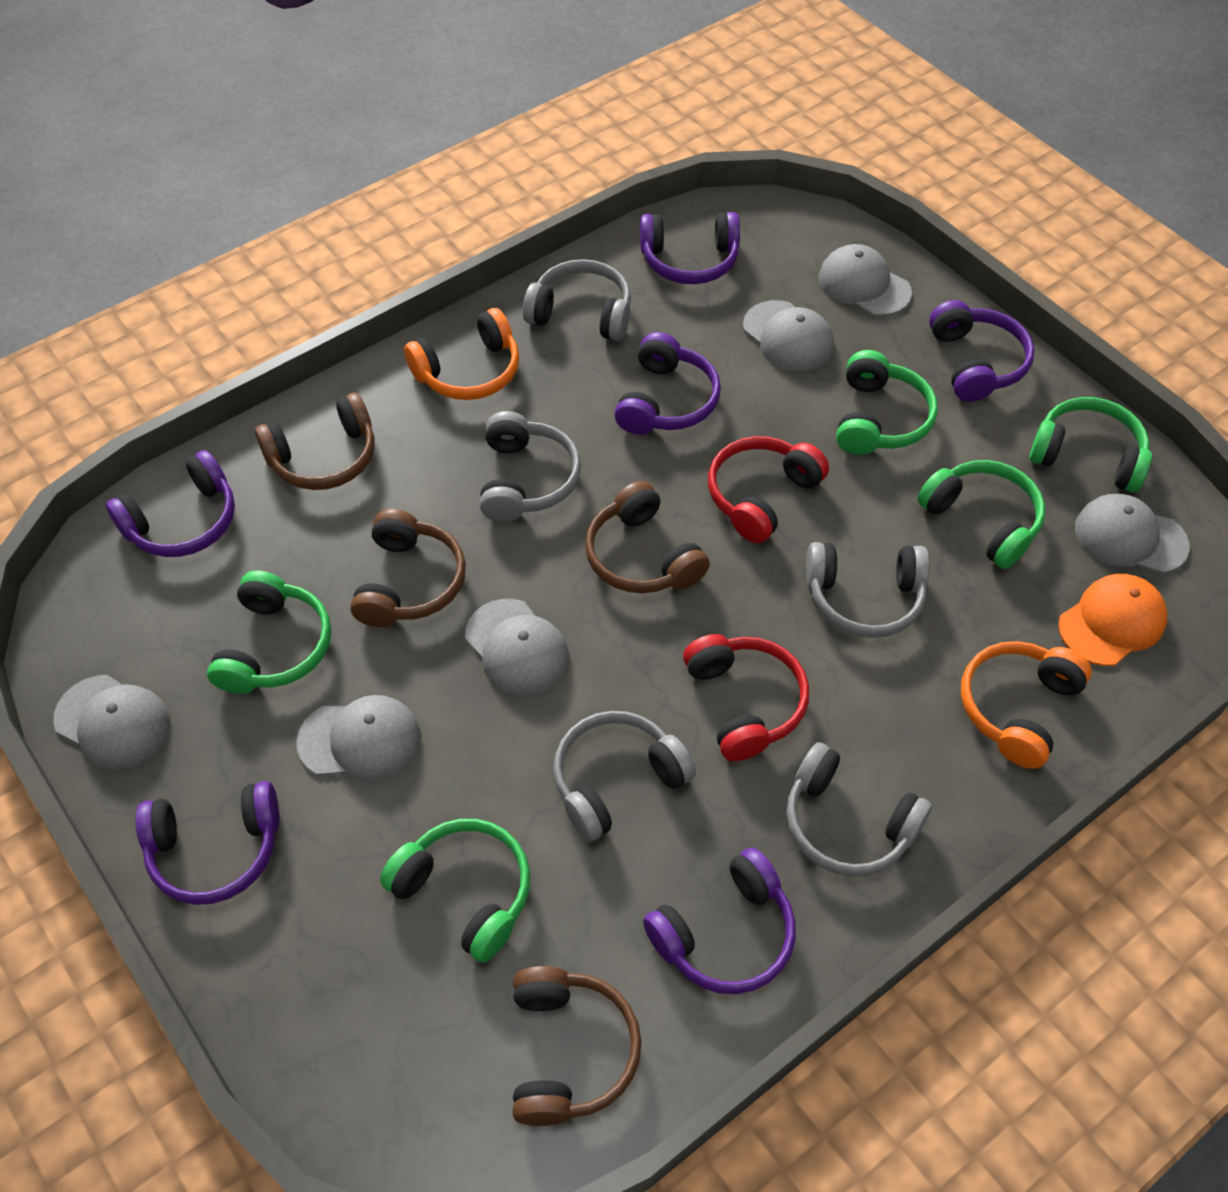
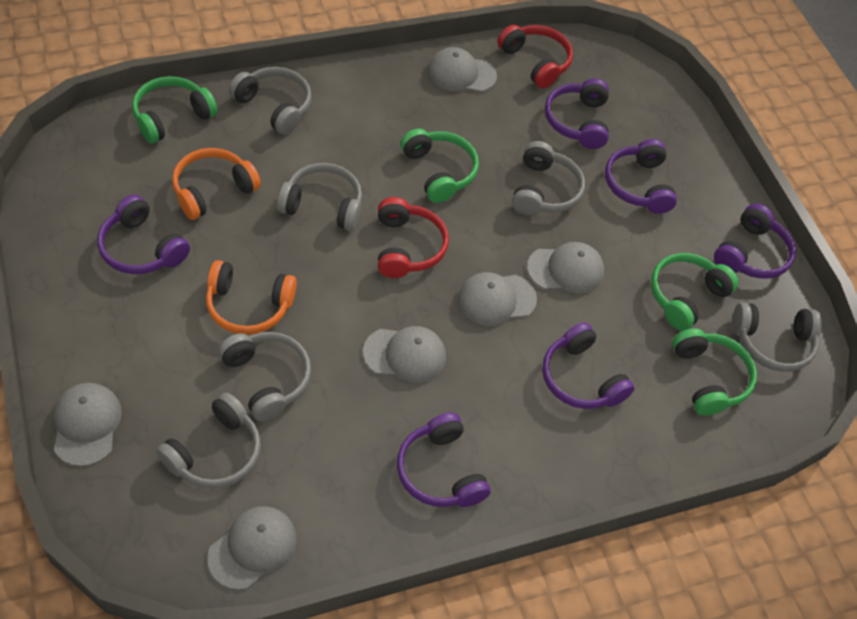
brown headphones: [255,393,375,490] [350,509,466,627] [513,966,641,1126] [585,481,710,593] = 4 -> none = 0
green headphones: [207,570,331,694] [380,819,530,963] [836,350,938,455] [917,460,1045,569] [1029,397,1152,493] = 5 -> [132,76,218,144] [400,129,479,203] [651,253,739,331] [672,328,757,416] = 4
grey headphones: [479,411,581,522] [523,259,631,341] [553,711,696,842] [786,742,932,877] [806,542,930,638] = 5 -> [156,393,261,489] [218,332,311,421] [229,67,312,135] [277,163,362,231] [512,141,585,215] [732,302,822,372] = 6
orange cap: [1058,574,1168,666] = 1 -> none = 0

